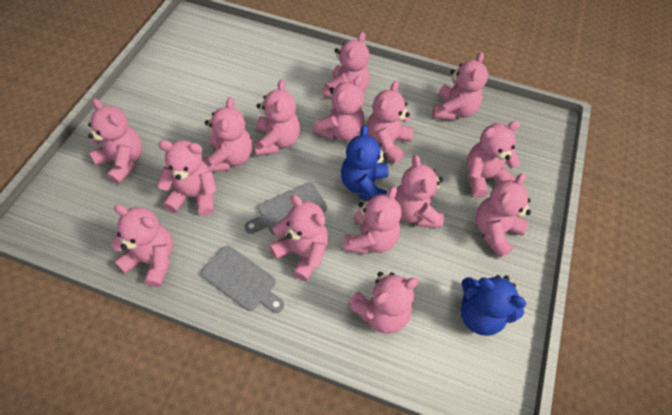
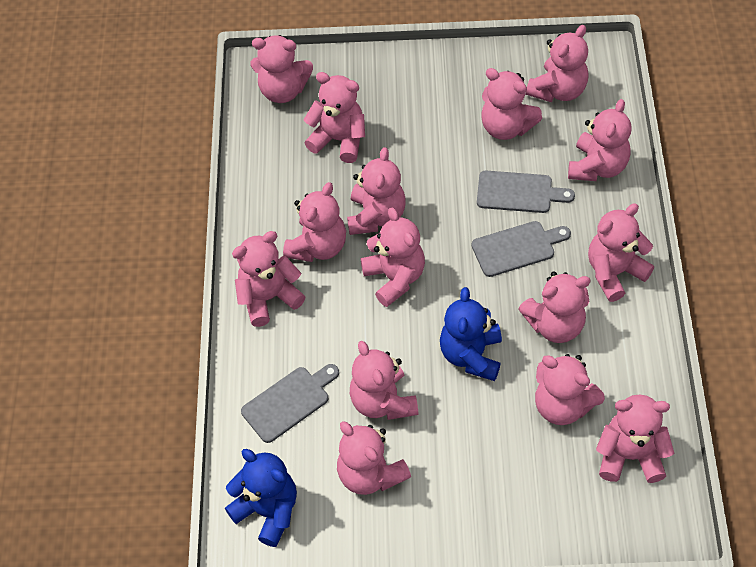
grey cutting board: [201,246,284,313] [244,182,327,235] = 2 -> [241,364,339,443] [472,221,571,277] [477,171,575,213] = 3

